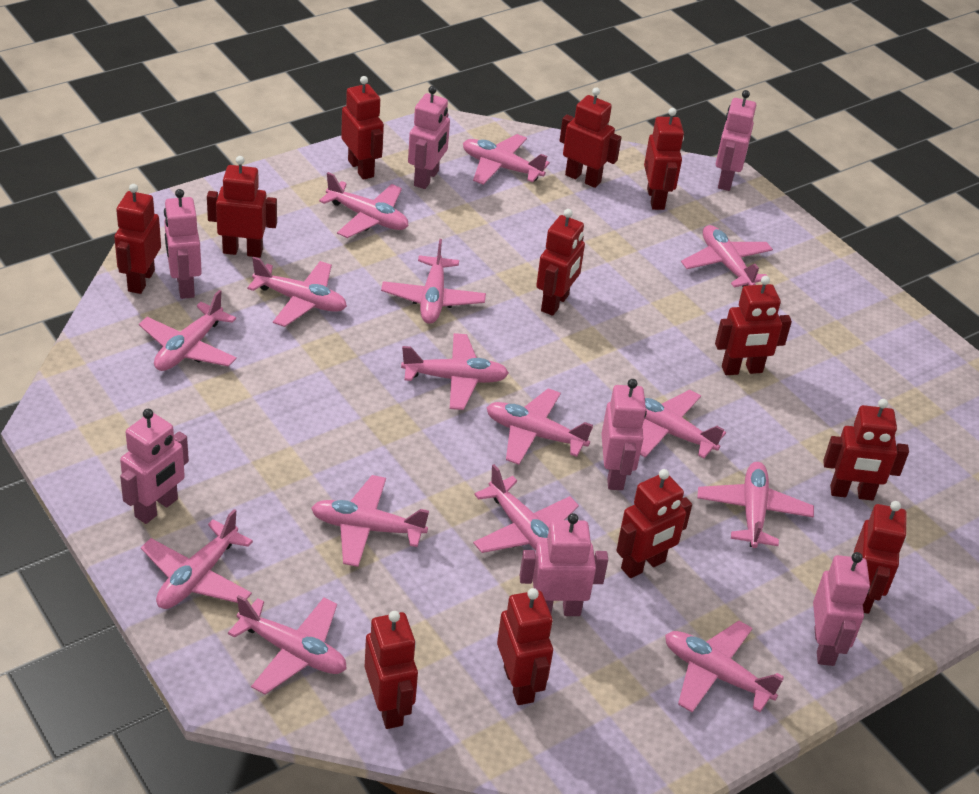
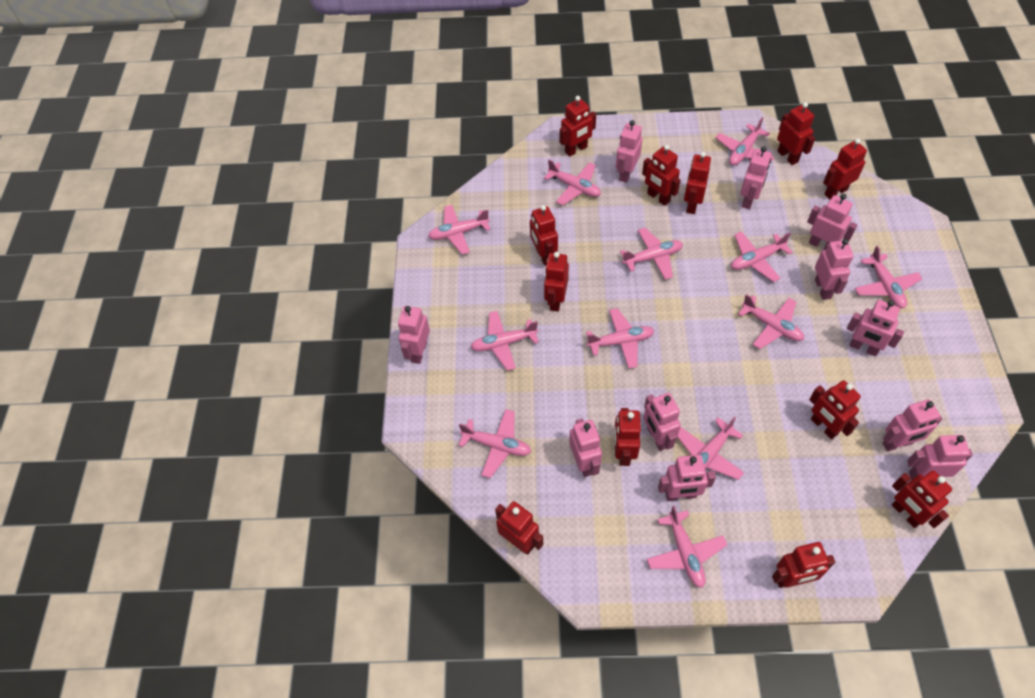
pink plane: [139,290,237,371] [141,509,253,609] [228,595,347,694] [247,257,347,327] [311,475,429,567] [319,172,409,238] [381,239,486,324] [401,333,509,410] [463,134,550,185] [473,464,579,553] [486,388,593,465] [640,390,726,458] [665,621,784,712] [681,225,773,287] [697,462,814,548] = 15 -> [428,205,490,255] [458,409,531,478] [471,311,539,371] [544,160,601,206] [586,308,654,369] [620,228,683,280] [647,506,727,588] [678,416,744,480] [715,117,775,165] [731,231,793,282] [738,294,804,349] [854,246,922,308] = 12
pink robot: [120,409,189,524] [164,189,202,299] [408,86,450,189] [520,513,608,616] [601,379,647,490] [716,90,756,191] [813,552,870,666] = 7 -> [398,306,430,364] [569,418,602,477] [616,120,643,183] [644,393,681,451] [658,455,716,501] [740,147,772,209] [807,194,857,250] [815,239,854,300] [847,300,904,356] [883,399,942,451] [907,435,973,480] = 11

